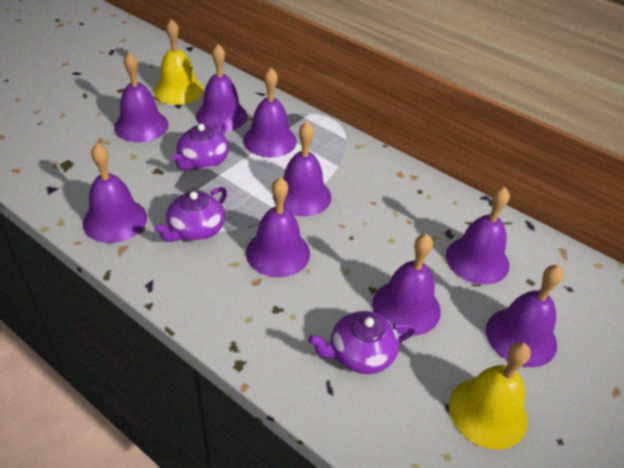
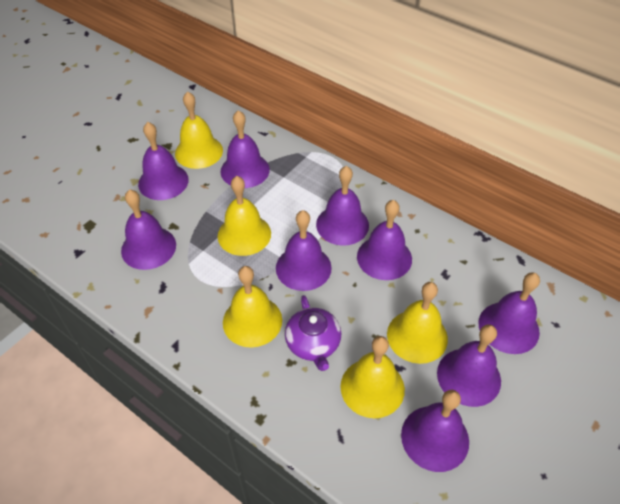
purple teapot: [154,187,227,242] [171,121,229,171] [308,311,415,374] = 3 -> [285,295,341,371] = 1
yellow bell: [154,19,204,105] [449,342,531,450] = 2 -> [175,91,223,169] [218,176,271,256] [223,266,282,348] [340,336,405,418] [387,282,448,364] = 5

